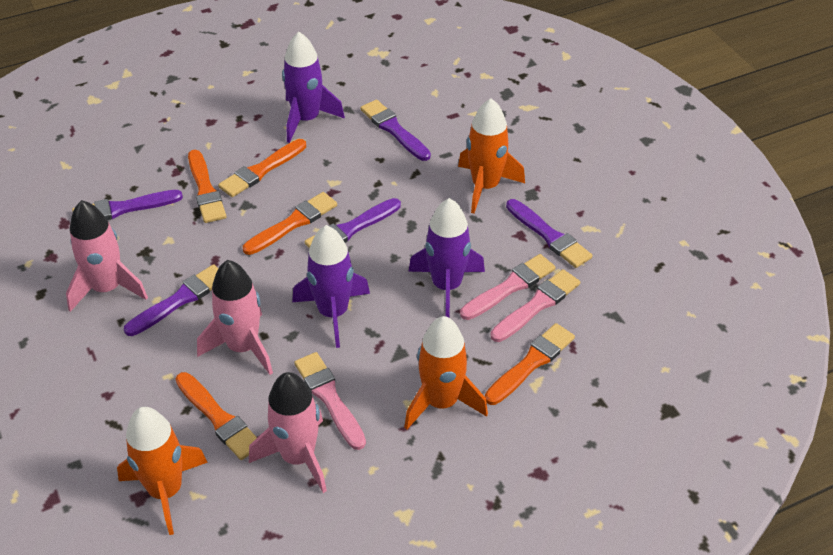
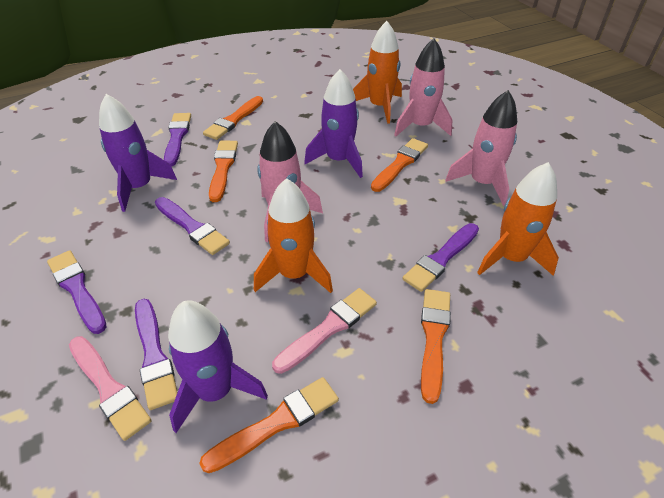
pink brush: [294,352,366,450] [460,254,556,320] [491,269,580,342] = 3 -> [69,336,151,441] [272,288,377,374] = 2

